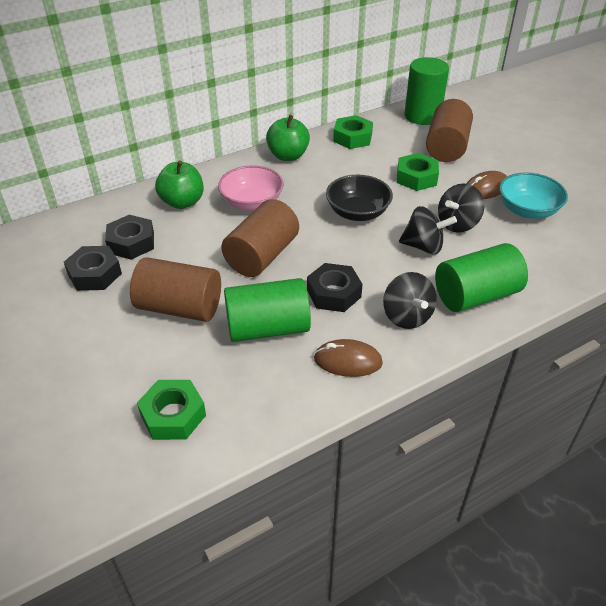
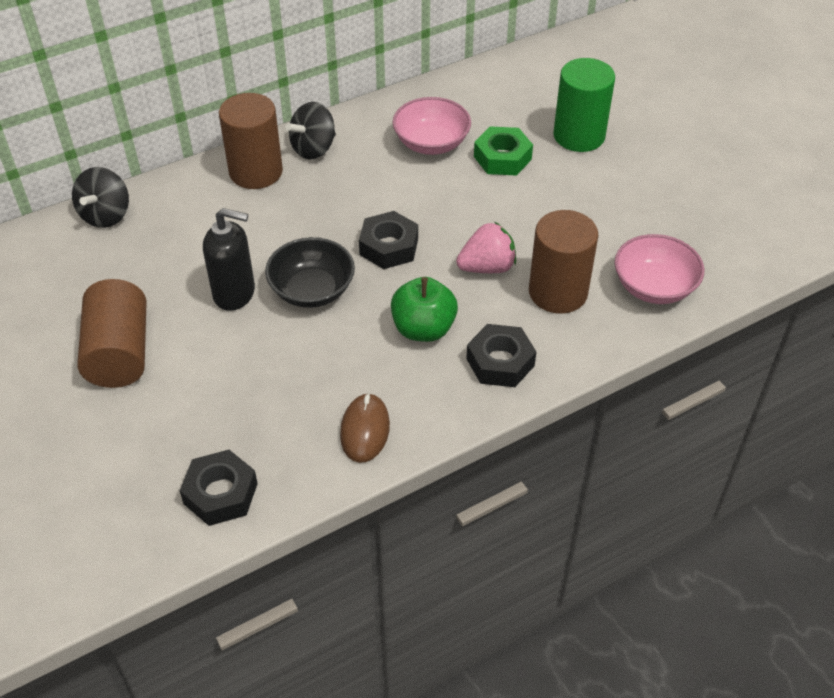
black soap dispenser: none = 0 -> [203,208,255,311] = 1
black spinning top: [383,272,437,329] [399,206,457,254] [438,184,484,233] = 3 -> [72,167,129,228] [286,102,336,160] = 2
brown mouse: [314,339,383,377] [466,171,507,199] = 2 -> [340,393,390,463] = 1
green apple: [155,160,204,209] [266,115,310,161] = 2 -> [391,277,458,342] = 1
green cylinder: [224,278,311,342] [405,57,449,125] [435,243,528,312] = 3 -> [553,58,615,152] = 1
green nut: [137,380,206,440] [333,115,373,149] [397,153,439,191] = 3 -> [474,126,533,176] = 1
pink bowl: [218,165,284,211] = 1 -> [393,97,471,155] [615,234,704,304] = 2
pink strawberry: none = 0 -> [456,222,516,273] = 1
turquoise bowl: [499,172,568,219] = 1 -> none = 0

